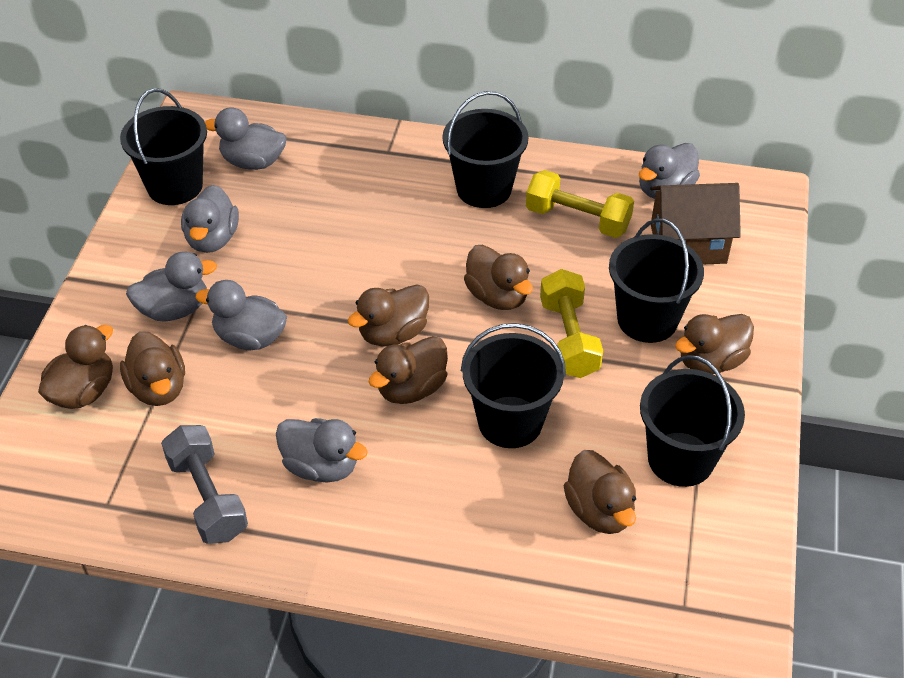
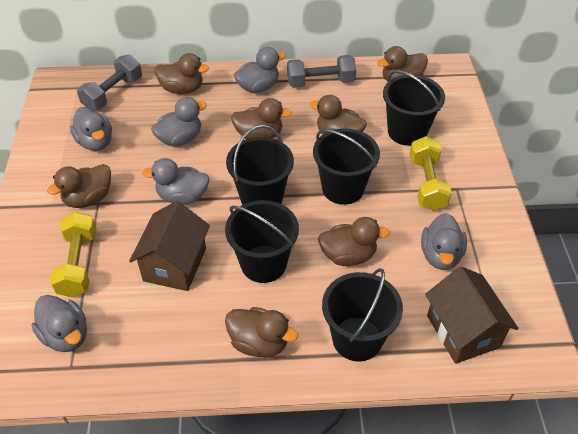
brown house: [650,183,741,264] = 1 -> [129,201,210,291] [425,266,518,364] = 2
grey dumbbell: [161,425,248,544] = 1 -> [77,54,142,111] [287,55,356,88] = 2

